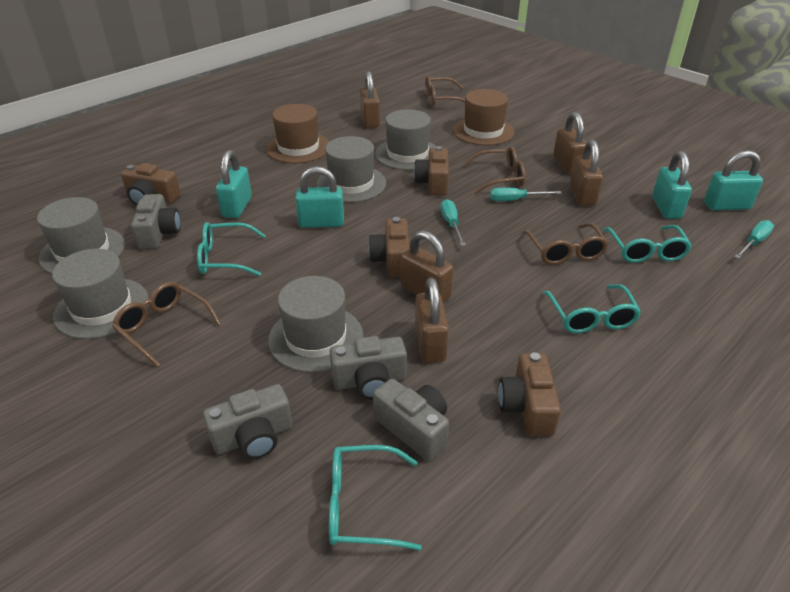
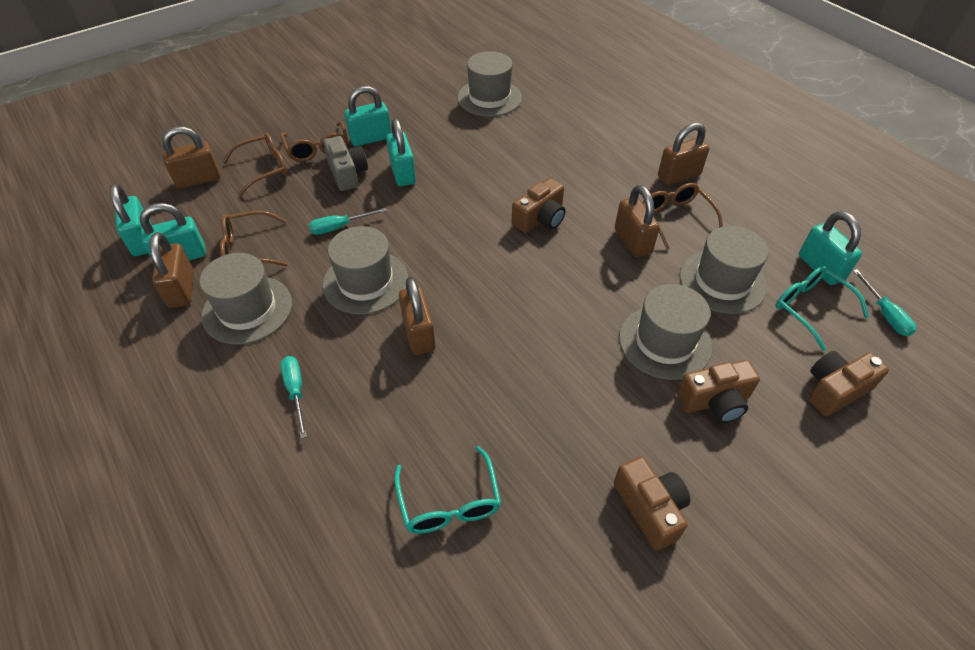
brown hat: [266,104,329,163] [453,89,515,146] = 2 -> none = 0
grey camera: [131,194,181,249] [203,384,292,459] [330,336,407,400] [373,379,449,461] = 4 -> [323,136,368,191] = 1
turquoise glasses: [197,222,266,276] [329,445,422,550] [543,284,641,333] [603,225,692,263] = 4 -> [394,446,501,534] [776,266,869,351] = 2
turquoise padlock: [216,150,252,218] [295,166,344,228] [652,151,692,219] [704,150,763,210] = 4 -> [110,184,151,256] [140,203,206,260] [345,86,391,146] [386,118,416,186] [799,211,862,285] = 5

